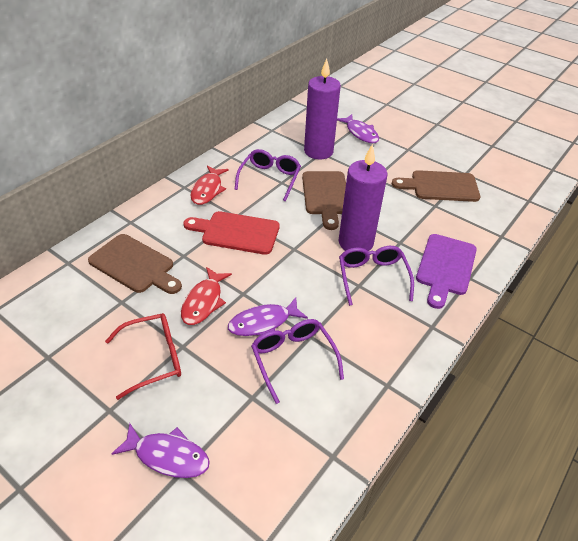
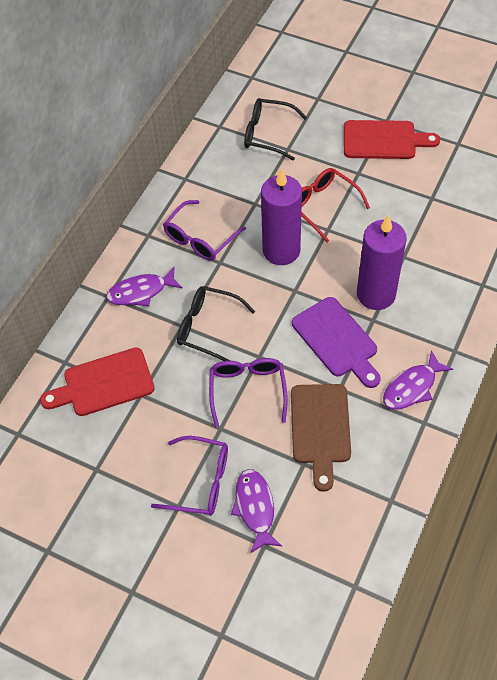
black glasses: none = 0 -> [177,286,255,361] [244,98,307,161] = 2
brown cutting board: [88,234,182,294] [302,171,346,230] [392,170,480,202] = 3 -> [291,384,351,492] = 1
red cutting board: [183,211,280,255] = 1 -> [40,348,155,416] [344,120,440,159] = 2
red fish: [181,267,232,325] [191,165,229,205] = 2 -> none = 0

